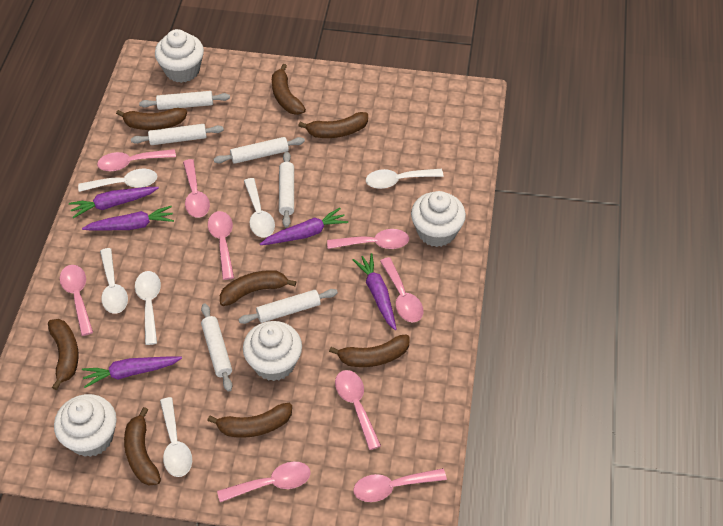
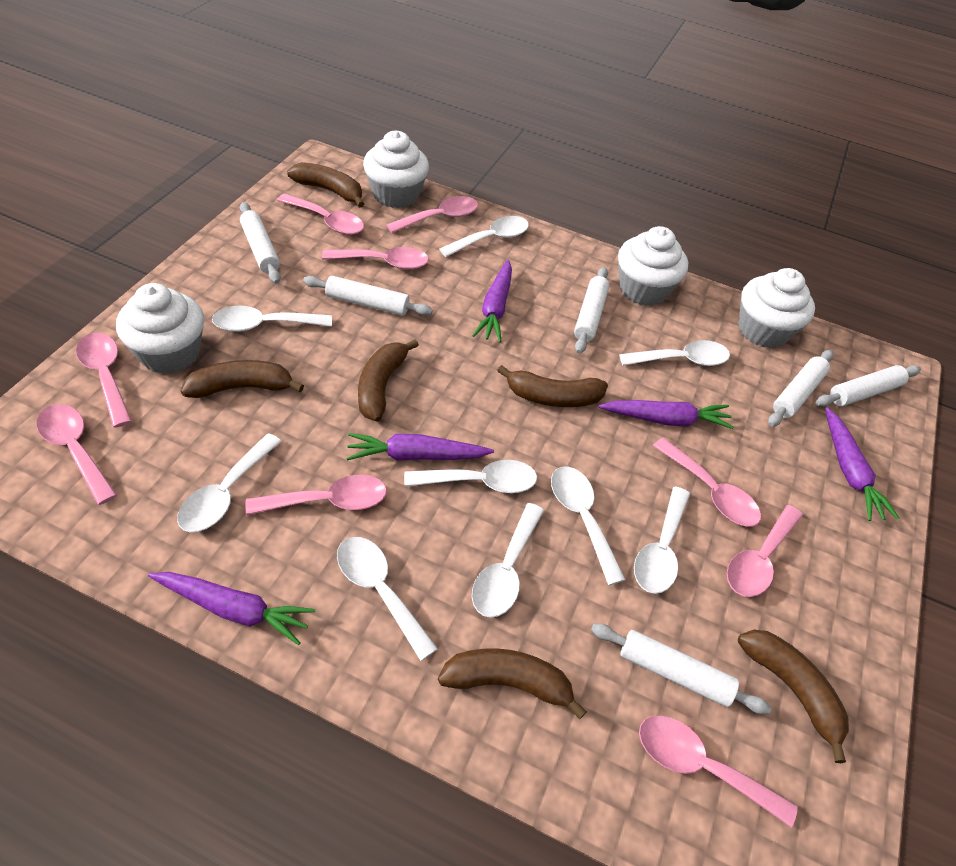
brown banana: [48,319,79,390] [116,108,187,130] [124,407,161,486] [207,403,292,438] [220,270,296,306] [272,64,306,115] [298,112,368,138] [329,335,410,367] = 8 -> [181,360,304,398] [287,162,364,207] [358,339,419,422] [438,648,587,719] [497,365,608,407] [738,630,849,763] = 6
white spoon: [78,169,157,192] [100,248,128,314] [135,271,161,345] [160,397,192,477] [244,178,275,238] [366,169,444,189] = 6 -> [177,433,282,532] [212,306,332,332] [337,537,438,661] [404,460,537,493] [439,216,529,257] [472,503,544,618] [551,466,626,585] [619,340,730,366] [634,486,690,594] = 9

